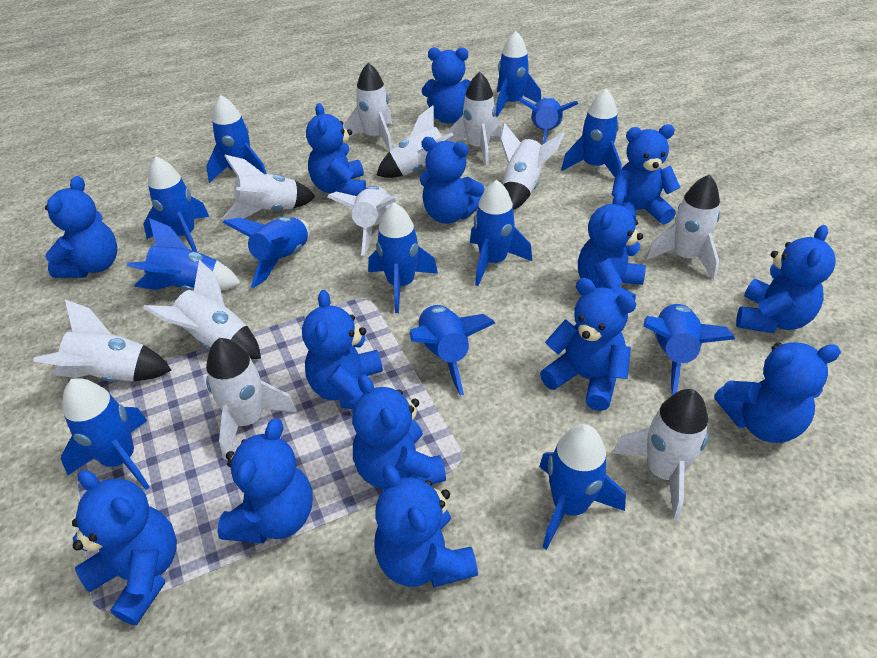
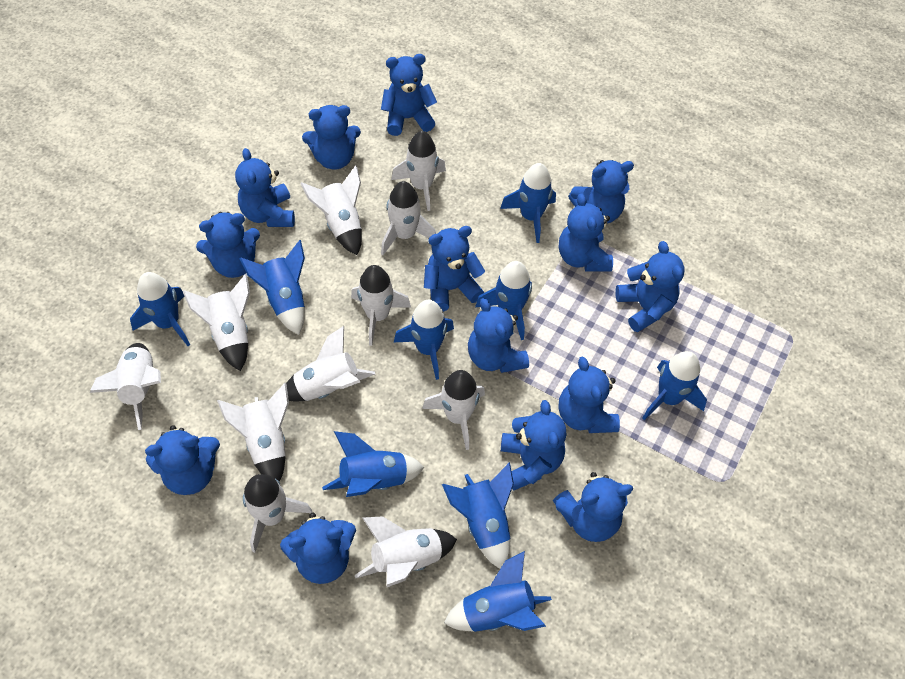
blue rocket: [61,378,150,490] [127,218,241,291] [143,156,209,252] [207,95,267,183] [223,217,311,288] [368,202,438,313] [409,305,495,396] [470,180,532,286] [495,31,541,117] [518,97,578,144] [539,424,626,550] [561,89,622,177] [643,304,735,395] = 13 -> [130,272,190,346] [240,240,305,335] [322,431,425,497] [394,300,454,380] [442,462,514,569] [444,551,552,632] [475,261,532,340] [500,163,556,243] [642,351,707,420] = 9

